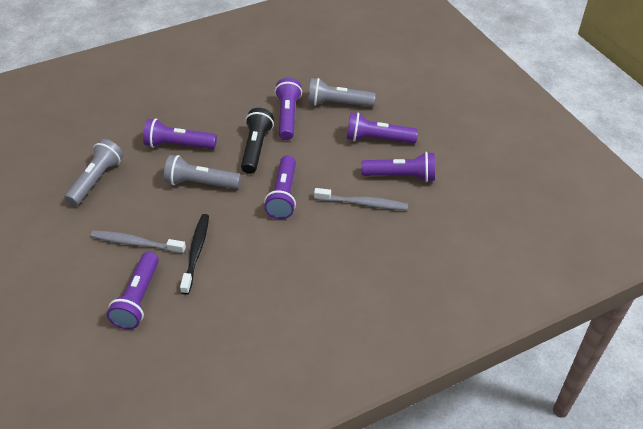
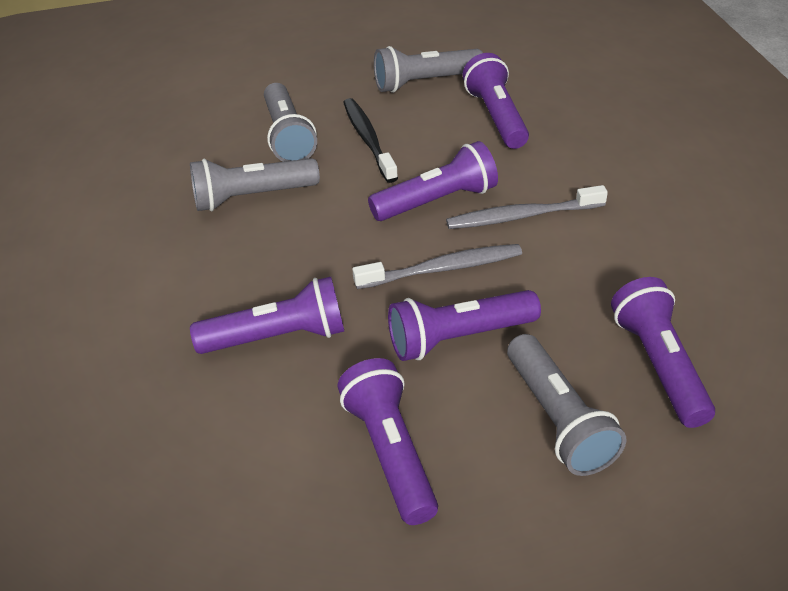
black flashlight: [241,108,274,174] = 1 -> none = 0
grey flashlight: [64,139,124,206] [164,155,241,189] [308,78,376,107] = 3 -> [190,158,320,211] [264,83,317,162] [374,46,483,93] [507,334,626,476] = 4

